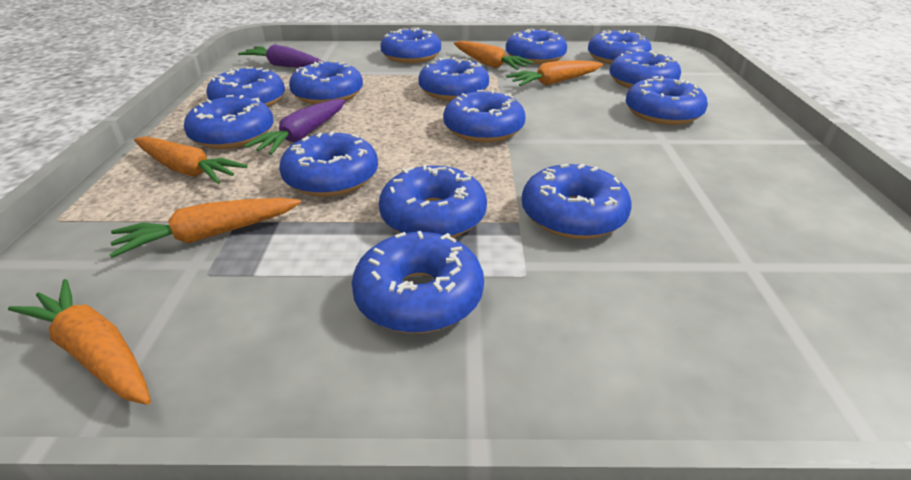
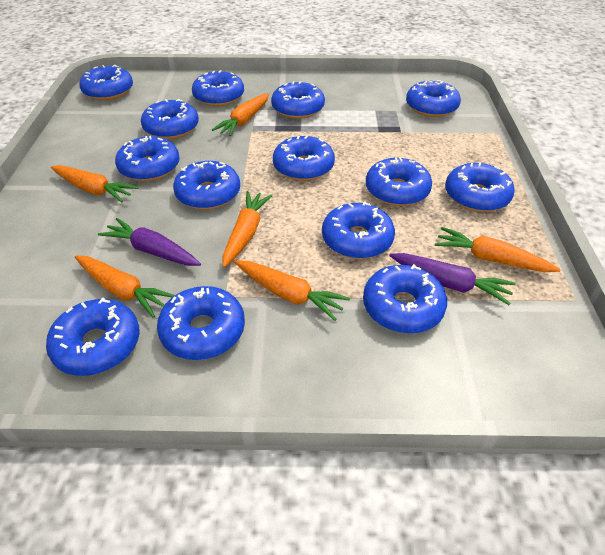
orange carrot: [8,279,151,405] [109,198,301,258] [134,136,248,184] [454,41,534,70] [506,60,603,86] = 5 -> [51,165,138,203] [75,255,175,318] [212,93,269,136] [223,191,273,268] [234,260,350,321] [435,227,561,272] = 6

